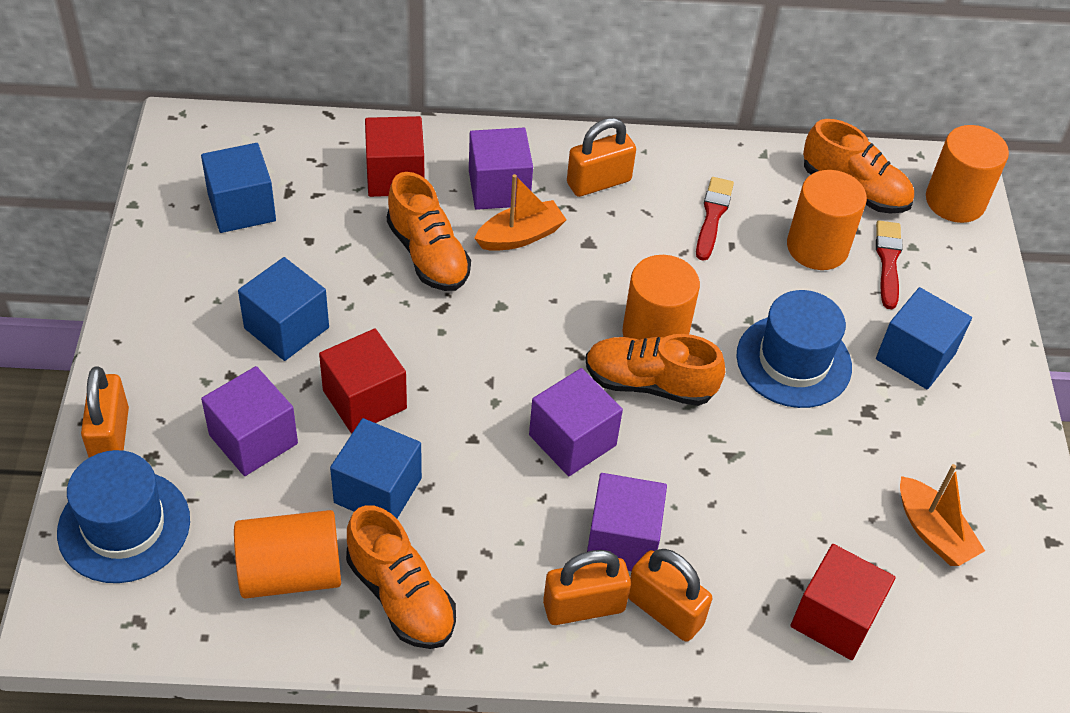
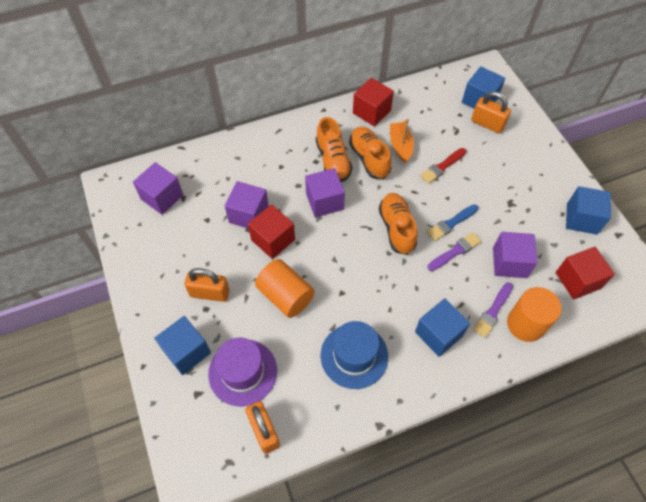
blue brush: none = 0 -> [427,204,478,241] = 1
blue hat: [57,450,190,583] [737,290,852,408] = 2 -> [321,321,388,389] = 1
orange boat: [474,174,566,251] [900,464,985,566] = 2 -> [390,118,414,163] = 1
orange cylinder: [234,510,341,599] [622,255,700,340] [787,170,867,270] [926,125,1009,223] = 4 -> [255,259,315,318] [507,287,562,342] = 2
orange padlock: [81,367,129,458] [543,550,631,625] [567,118,636,197] [628,549,712,642] = 4 -> [184,268,230,302] [245,401,280,454] [471,91,511,133] = 3
orange shoe: [346,505,456,649] [387,172,471,291] [585,334,725,406] [803,119,914,214] = 4 -> [316,117,353,182] [349,127,392,179] [379,193,418,255] = 3
purple brush: none = 0 -> [428,232,481,271] [473,282,513,338] = 2
purple hat: none = 0 -> [208,338,277,406] = 1
red brush: [696,177,734,261] [876,221,903,309] = 2 -> [420,148,466,184] = 1

